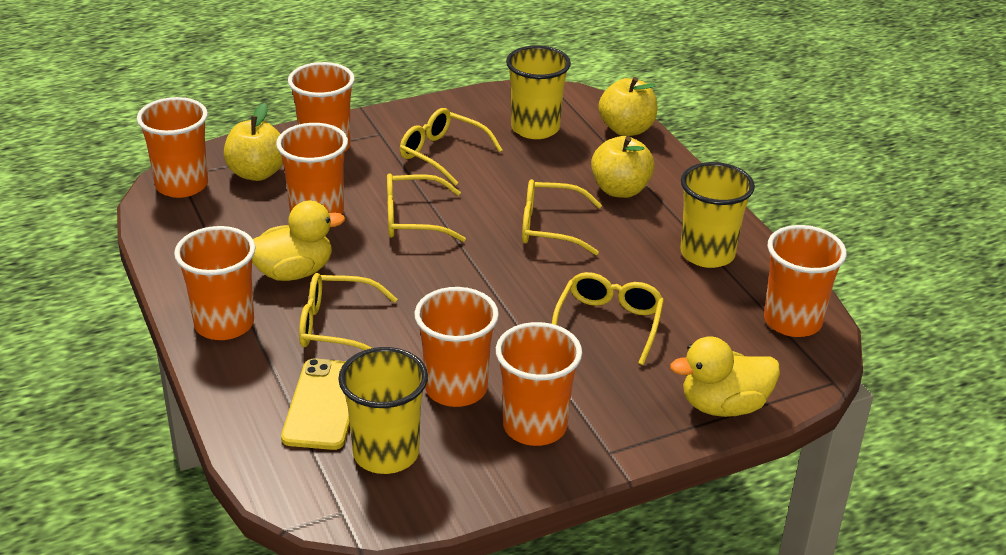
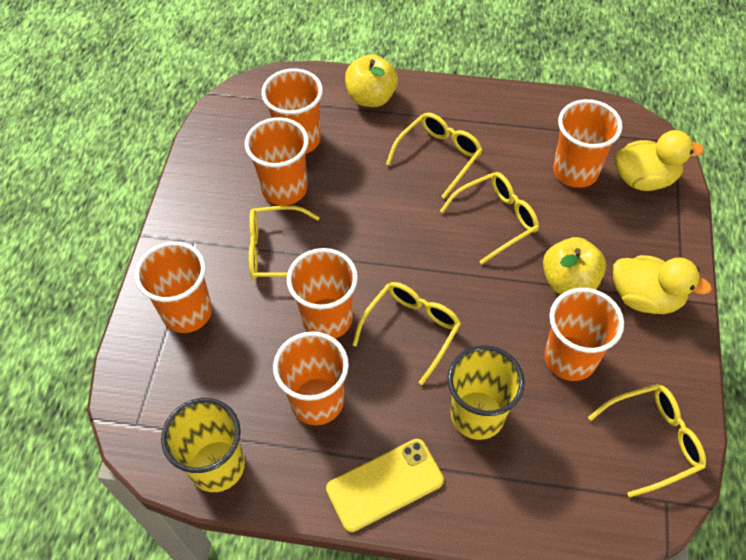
yellow apple: [224,103,283,181] [591,136,655,198] [598,77,657,136] = 3 -> [345,54,398,107] [543,237,606,294] = 2
yellow cup: [338,347,428,474] [506,45,571,139] [680,162,755,268] = 3 -> [161,398,245,492] [447,345,525,440] = 2

